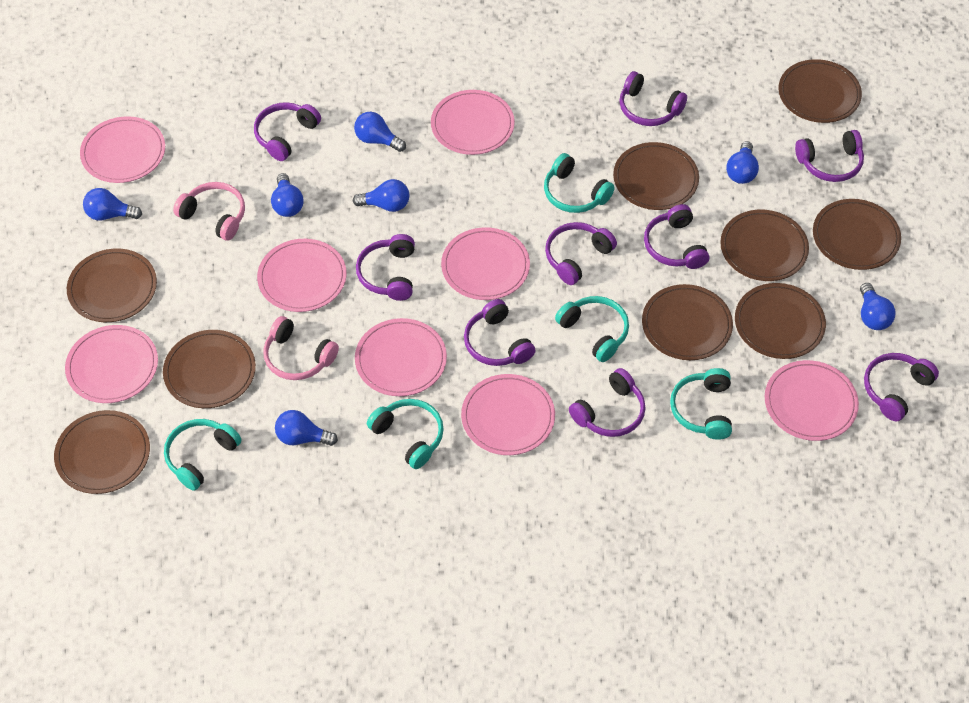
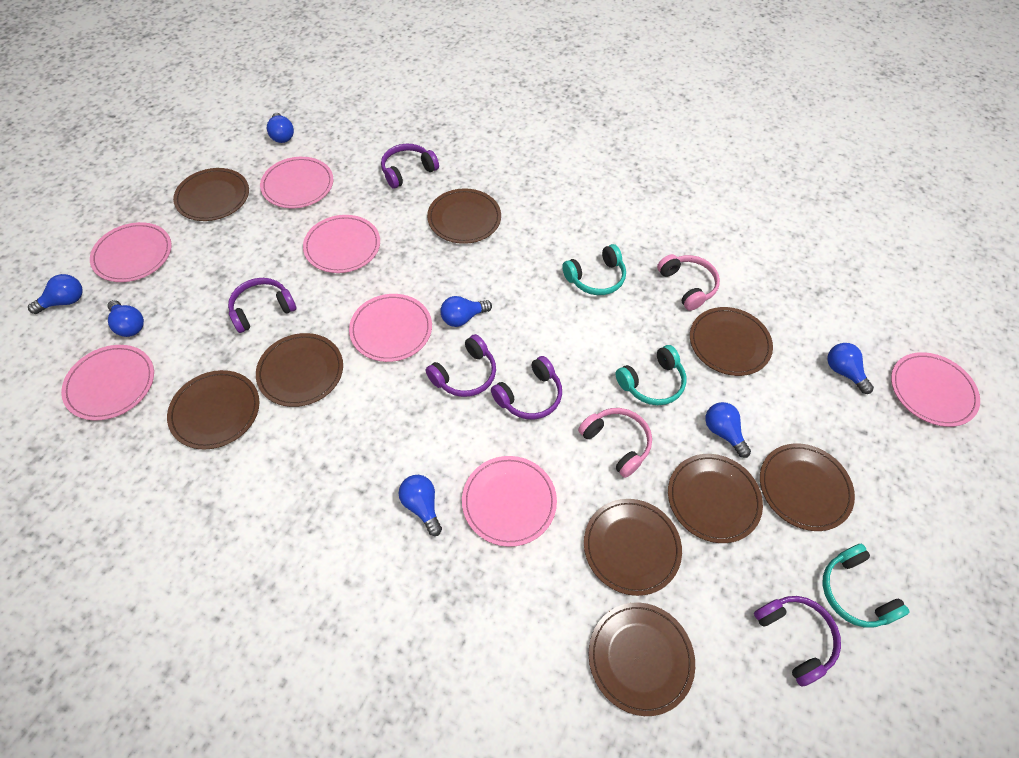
pink plate: [65,325,158,403] [80,116,165,183] [257,239,347,312] [355,318,447,396] [431,90,515,155] [441,227,530,300] [461,374,555,455] [765,360,859,441] = 8 -> [61,345,154,421] [90,222,172,282] [260,157,333,208] [303,215,380,273] [349,294,432,362] [462,456,557,547] [891,352,980,427] = 7
purple headphones: [254,102,321,161] [356,234,415,301] [464,299,536,366] [545,222,617,285] [569,368,645,437] [620,71,687,126] [644,204,709,269] [795,130,864,182] [864,353,939,421] = 9 -> [228,278,296,333] [381,144,439,189] [426,334,496,397] [491,356,562,419] [754,596,841,687] = 5
turquoise headphones: [164,419,242,491] [367,399,444,469] [544,153,615,213] [555,296,629,362] [670,368,732,440] = 5 -> [562,244,626,295] [616,345,686,405] [823,544,909,627] = 3

